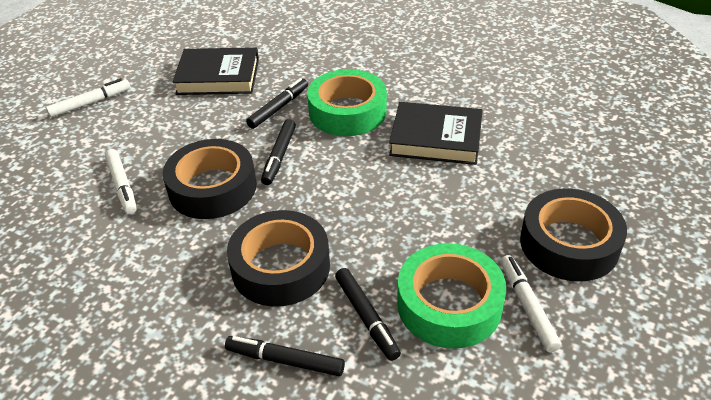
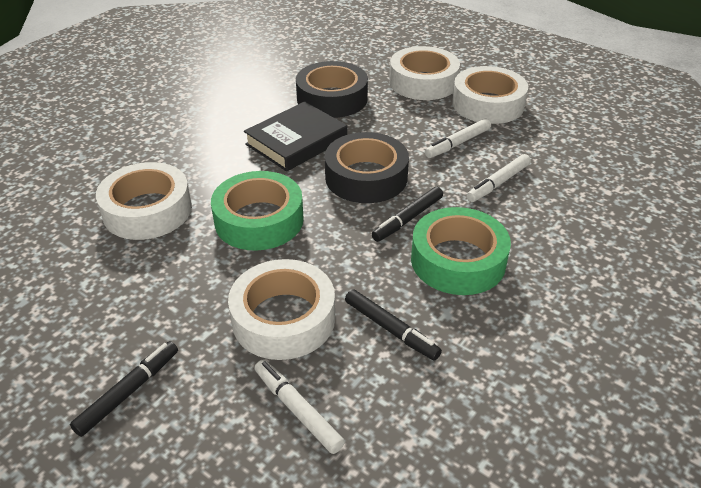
black book: [172,47,259,95] [389,102,483,165] = 2 -> [244,101,347,172] = 1
black marker: [225,336,345,376] [246,78,308,129] [261,119,296,185] [335,268,401,361] = 4 -> [70,341,178,437] [345,289,442,361] [372,187,443,242] = 3
black tape: [163,139,256,219] [227,210,330,307] [520,188,627,282] = 3 -> [296,61,368,118] [325,132,409,203] = 2
white tape: none = 0 -> [96,162,192,240] [228,259,335,360] [389,46,460,100] [452,66,528,124] = 4

